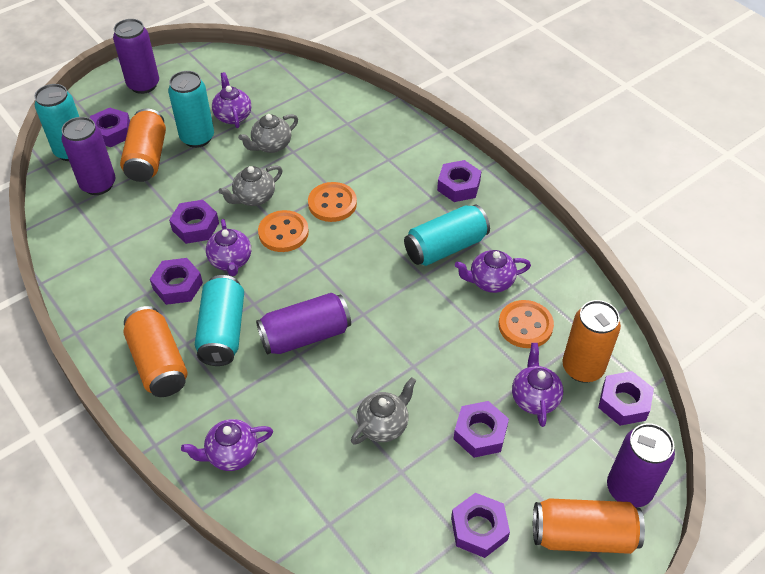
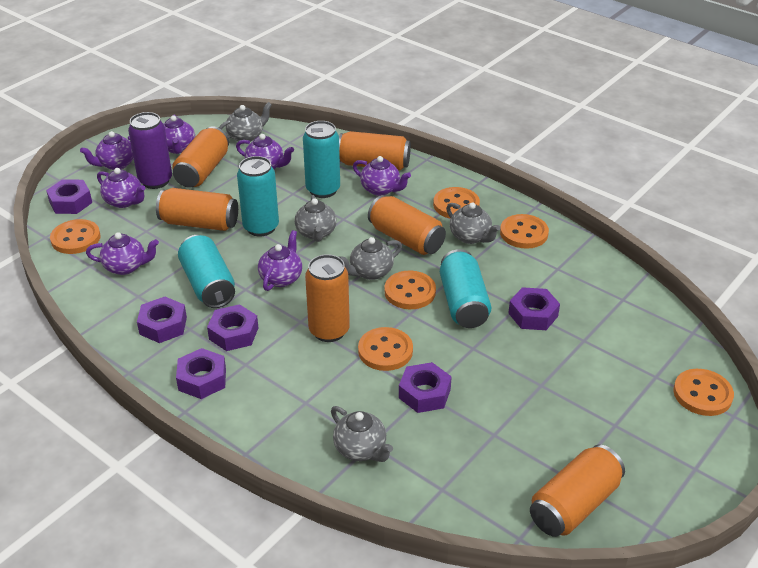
grey teapot: [219,165,283,206] [238,114,298,153] [351,377,416,445] = 3 -> [219,102,272,142] [295,195,337,242] [331,406,393,462] [339,237,402,280] [446,202,500,244] = 5
orange button: [258,210,309,252] [308,182,357,222] [499,300,554,348] = 3 -> [50,219,101,254] [358,327,413,371] [384,271,436,309] [433,187,480,219] [500,214,549,249] [673,369,734,416] = 6
orange can: [120,109,166,182] [124,306,188,397] [533,498,645,554] [563,300,621,383] = 4 -> [156,188,238,231] [172,126,229,188] [305,254,350,342] [339,131,411,171] [368,195,446,255] [530,444,625,537] = 6
purple can: [61,117,116,195] [113,19,159,94] [256,293,351,355] [607,423,675,508] = 4 -> [128,112,172,189] = 1
purple nut: [90,108,130,147] [150,258,203,305] [169,200,219,244] [437,160,481,202] [451,493,510,558] [454,401,509,458] [598,371,654,426] = 7 -> [46,179,92,214] [137,296,187,343] [176,348,226,399] [207,304,258,351] [399,362,452,413] [508,287,560,330] = 6
purple teapot: [181,419,273,471] [206,219,251,276] [212,72,252,128] [455,250,531,293] [512,343,563,427] = 5 -> [80,131,134,170] [86,232,159,275] [97,168,145,208] [164,115,195,154] [236,134,294,169] [258,230,302,291] [353,156,411,196] = 7

